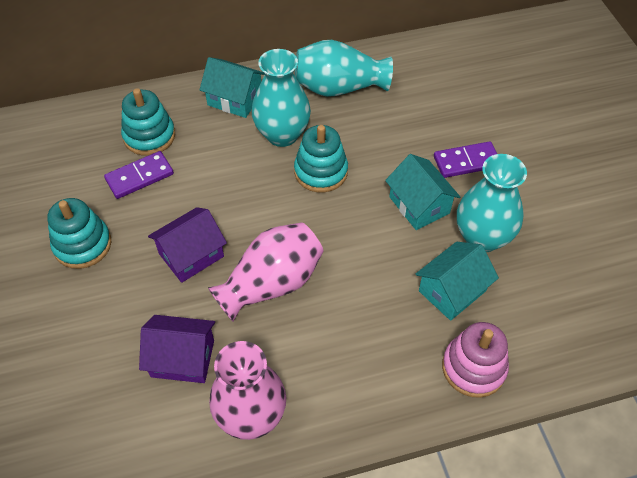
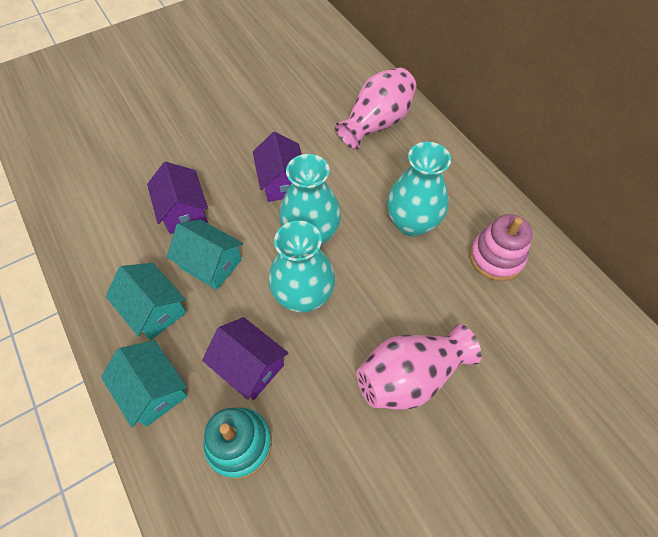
purple domino: [104,151,174,199] [434,141,497,178] = 2 -> none = 0
purple house: [139,315,215,383] [148,207,227,283] = 2 -> [147,162,208,234] [202,317,288,400] [253,132,302,202] = 3
turquoise stacking toy: [47,198,111,269] [121,88,175,156] [294,125,348,193] = 3 -> [203,408,272,479] = 1

